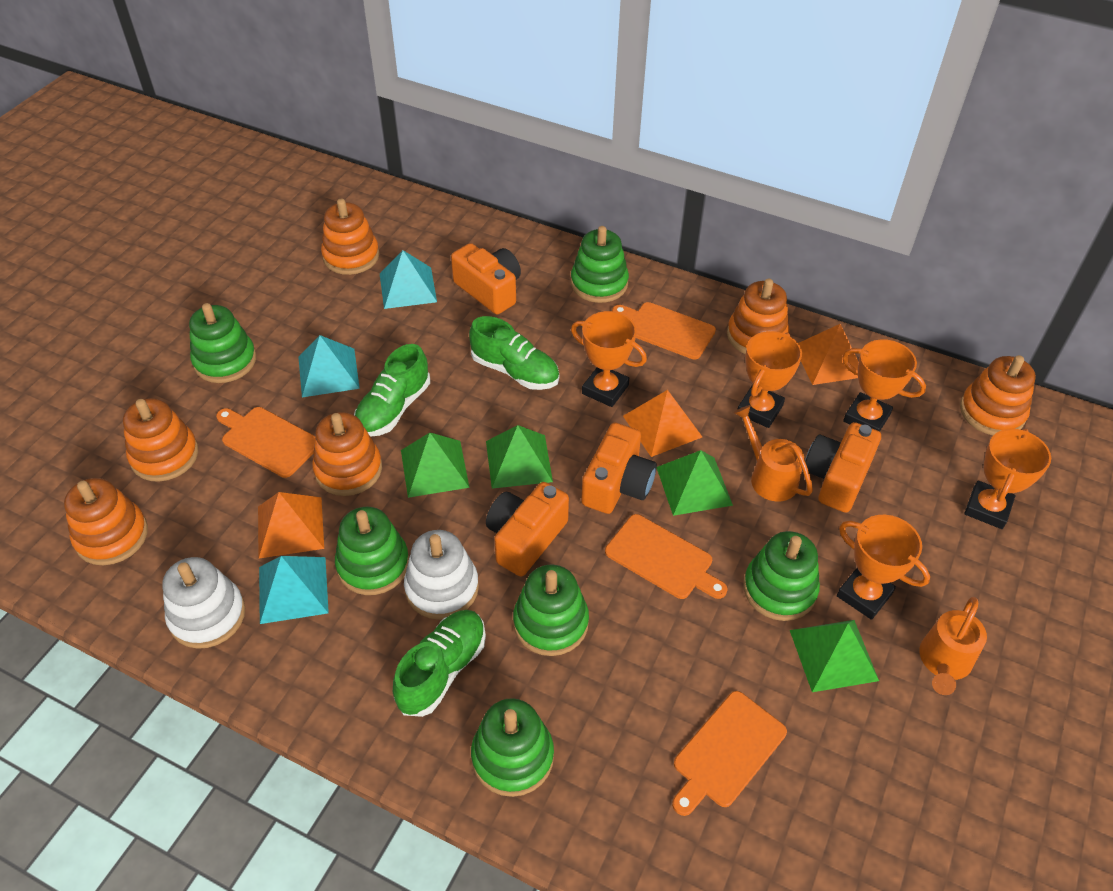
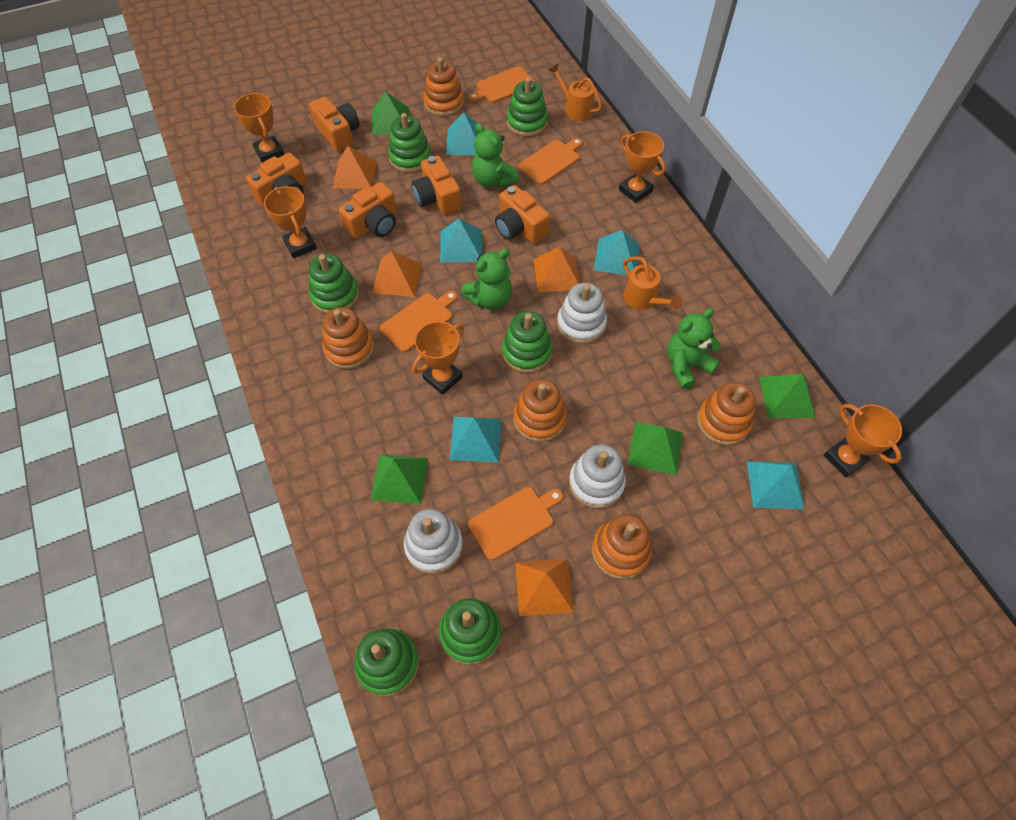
green shoe: [354,344,430,437] [393,610,486,717] [469,316,559,390] = 3 -> none = 0
green teddy bear: none = 0 -> [461,249,512,310] [472,123,519,188] [667,308,721,389] = 3
orange camera: [451,243,521,314] [486,482,569,576] [581,423,657,514] [805,422,881,513] = 4 -> [246,153,307,207] [309,97,360,152] [339,182,397,239] [412,156,462,215] [495,185,550,244] = 5
orange pyramid: [258,492,324,558] [623,390,702,457] [798,324,858,385] = 3 -> [333,146,377,189] [372,251,422,297] [515,559,574,616] [533,247,580,293] = 4
orange stacking toy: [64,478,148,565] [123,398,198,482] [312,412,382,496] [321,199,379,275] [727,278,789,354] [960,355,1036,435] = 6 -> [322,307,374,369] [423,57,464,117] [513,379,567,442] [592,514,652,579] [697,382,756,445] = 5
turquoise pyramid: [259,556,329,624] [298,335,360,397] [380,250,437,309] = 3 -> [440,219,482,263] [446,112,485,155] [449,417,501,462] [594,230,640,275] [747,461,804,509] = 5
white stacking toy: [163,557,245,649] [404,530,479,620] = 2 -> [404,509,463,574] [557,283,607,344] [569,444,626,509] = 3

